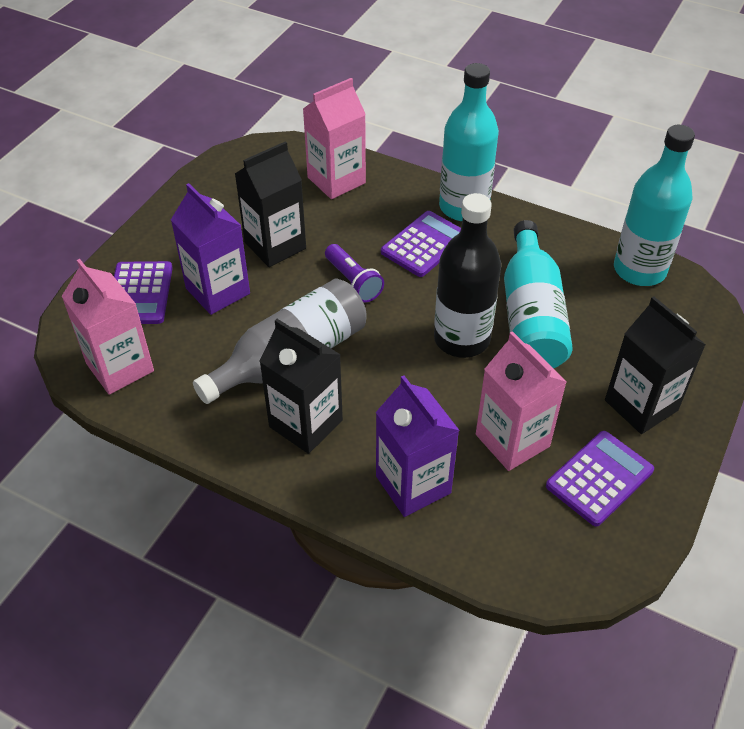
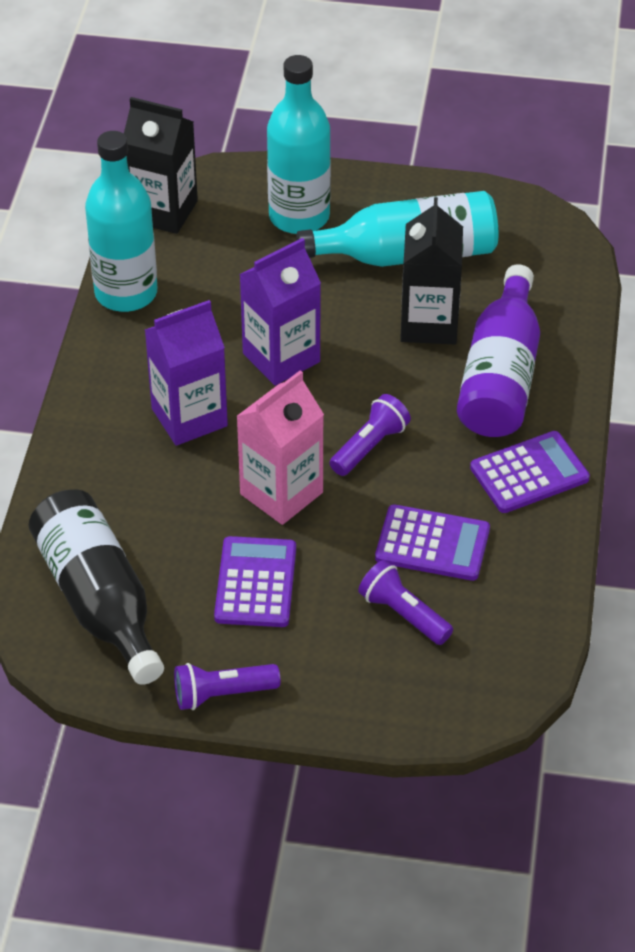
black carton: [235,141,306,267] [259,319,343,454] [605,296,706,434] = 3 -> [124,97,198,234] [400,197,463,344] = 2
grey bottle: [193,279,367,404] = 1 -> none = 0
pink carton: [62,259,154,395] [303,78,366,199] [476,331,567,471] = 3 -> [236,371,324,525] = 1
purple bottle: none = 0 -> [457,264,540,437] = 1
purple flashlight: [325,244,384,302] = 1 -> [174,663,281,710] [330,394,411,476] [358,560,453,645] = 3

